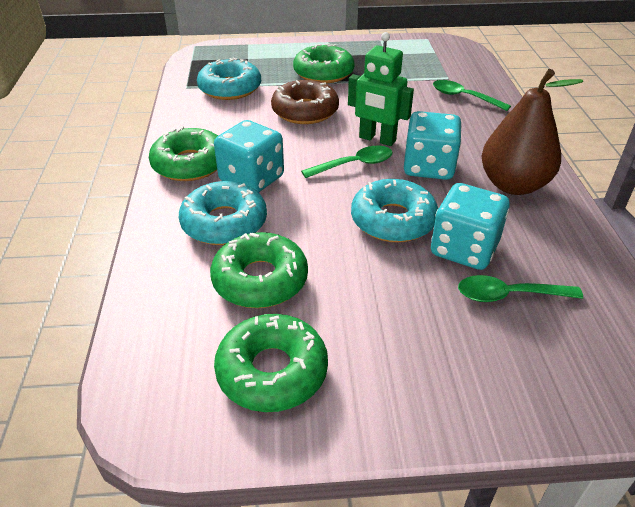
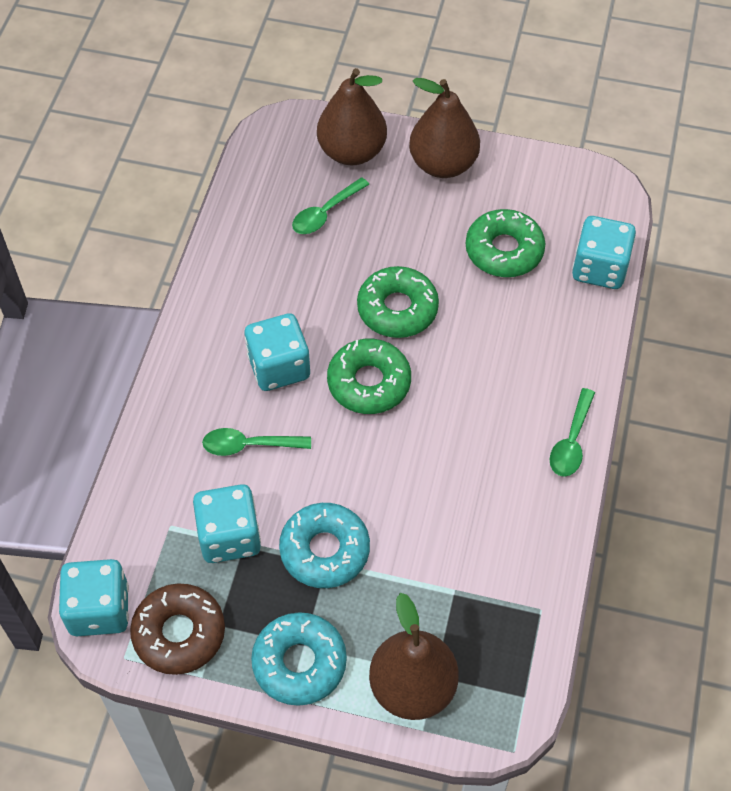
brown pear: [482,69,583,195] = 1 -> [317,68,387,165] [369,593,459,720] [409,78,480,178] = 3
green donut: [149,126,218,181] [210,232,308,308] [214,314,328,412] [293,44,355,83] = 4 -> [327,339,411,414] [357,266,439,338] [465,209,546,277] = 3
green robot: [348,32,414,146] = 1 -> none = 0
turquoise dice: [214,120,284,193] [404,111,462,180] [431,183,510,270] = 3 -> [59,559,129,636] [193,484,261,563] [245,313,310,391] [572,216,636,289] = 4
turquoise donut: [179,181,267,245] [197,58,261,100] [351,179,438,242] = 3 -> [251,612,347,706] [279,503,370,588] = 2

